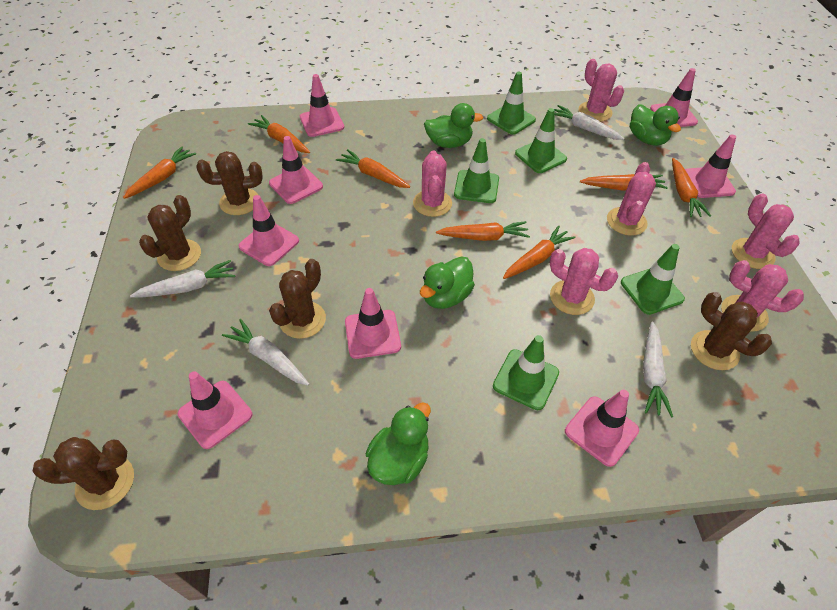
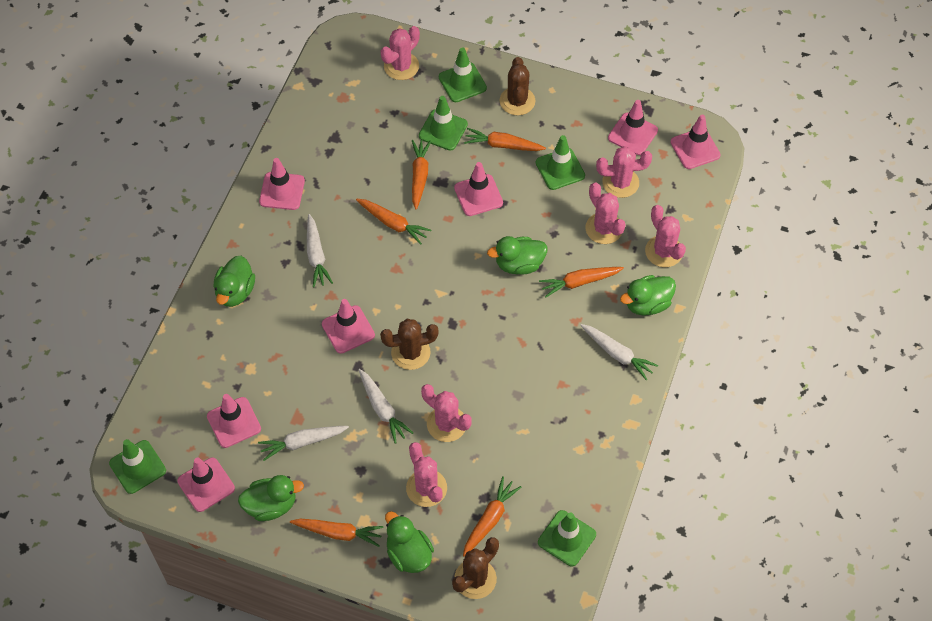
brown cactus: [32,437,134,510] [139,195,201,271] [196,151,263,215] [269,259,326,339] [691,292,772,370] = 5 -> [380,319,439,370] [452,537,499,599] [500,57,535,115] = 3
green duck: [366,402,431,485] [420,256,475,309] [424,103,483,148] [630,104,681,146] = 4 -> [213,256,255,307] [238,475,304,521] [385,511,434,573] [487,236,548,274] [620,275,676,316] = 5
orange carrot: [123,146,196,199] [248,115,310,153] [336,149,410,188] [436,221,530,241] [503,225,576,279] [580,174,668,191] [672,158,711,217] = 7 -> [290,519,383,547] [356,199,431,245] [412,140,431,210] [463,476,521,557] [464,128,546,151] [539,267,624,298] = 6
pink traffic cone: [178,371,252,449] [238,195,299,266] [269,136,323,204] [300,74,344,137] [345,288,401,359] [565,390,639,467] [650,68,698,127] [685,135,736,198] = 8 -> [178,458,235,512] [207,394,261,448] [259,158,305,210] [322,299,375,354] [454,162,503,216] [608,100,658,155] [670,115,721,169] = 7

